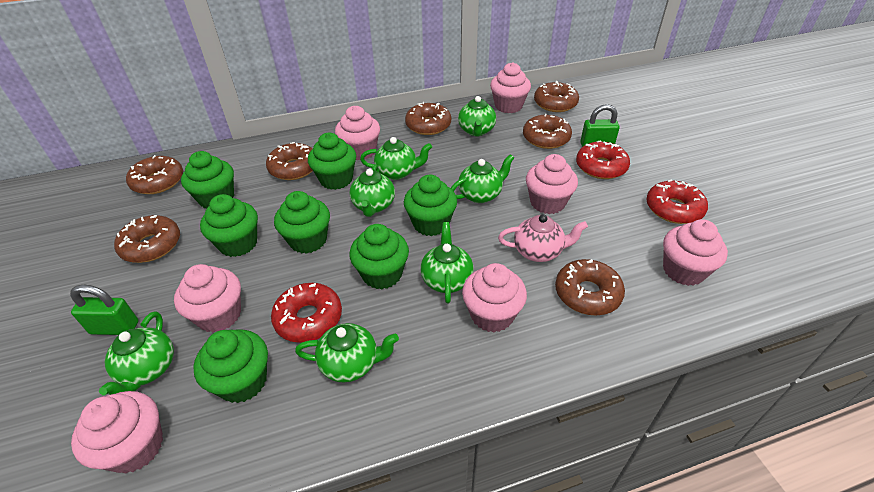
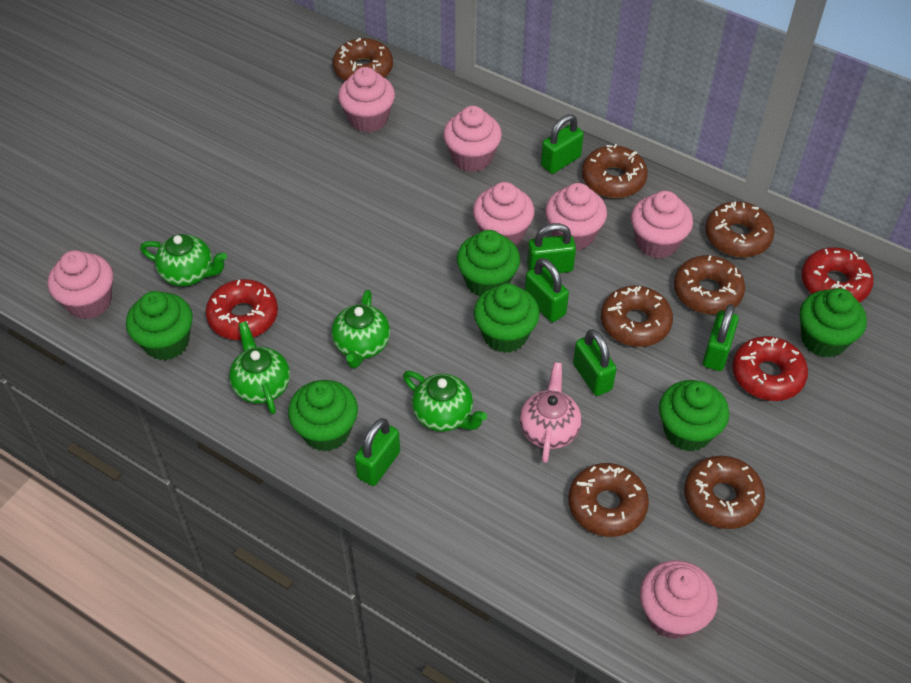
green cupcake: [181,151,234,208] [193,329,268,403] [200,194,258,257] [274,191,330,254] [308,133,356,190] [349,224,409,289] [404,175,457,236] = 7 -> [126,291,193,361] [288,380,358,451] [457,230,520,297] [474,283,540,353] [659,380,729,451] [800,288,867,358] = 6
green padlock: [70,285,139,335] [580,104,620,147] = 2 -> [354,418,400,486] [525,258,569,322] [527,223,576,273] [541,114,584,174] [573,329,617,396] [703,304,739,371] = 6
green teapot: [99,311,174,395] [295,323,399,382] [349,164,395,217] [360,137,432,180] [420,222,474,303] [451,154,514,203] [458,96,496,137] = 7 -> [140,234,227,286] [229,321,290,414] [331,289,390,368] [403,371,487,432] = 4

